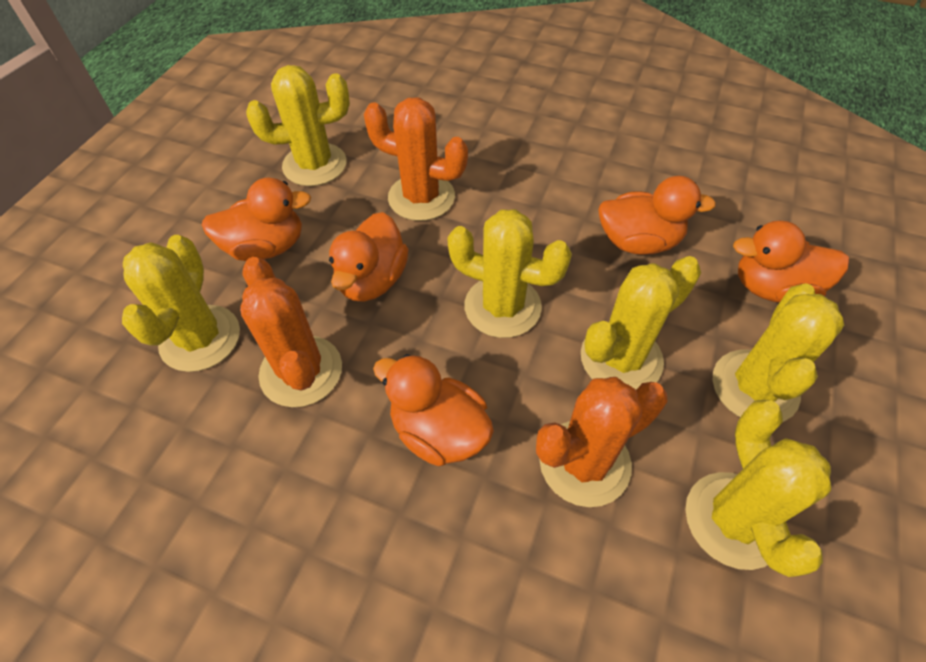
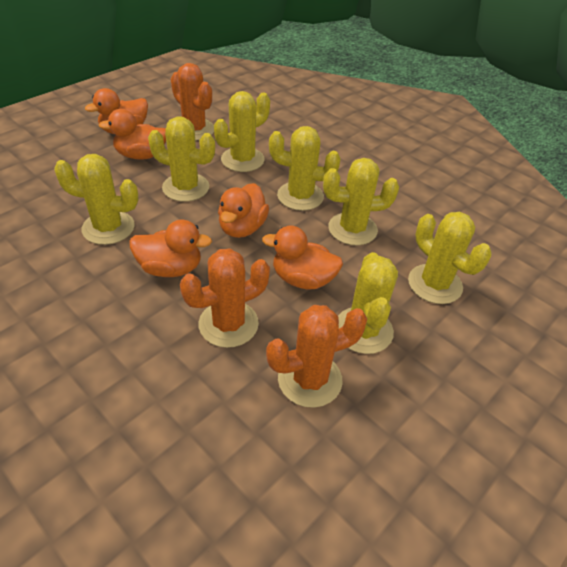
yellow cactus: [122,235,240,372] [246,65,350,186] [447,209,572,338] [581,256,701,390] [685,400,831,577] [713,283,844,422] = 6 -> [54,154,139,245] [148,116,215,202] [214,91,270,172] [269,126,341,211] [323,158,399,245] [338,252,398,354] [408,212,492,304] = 7

